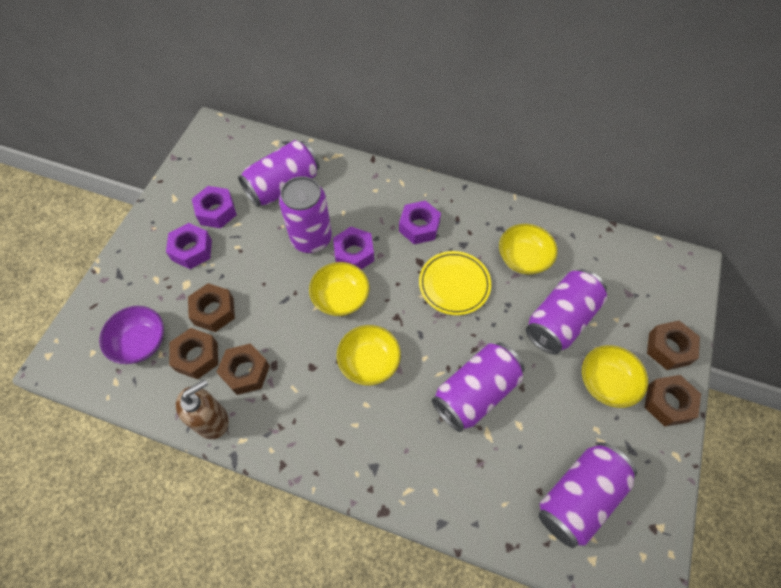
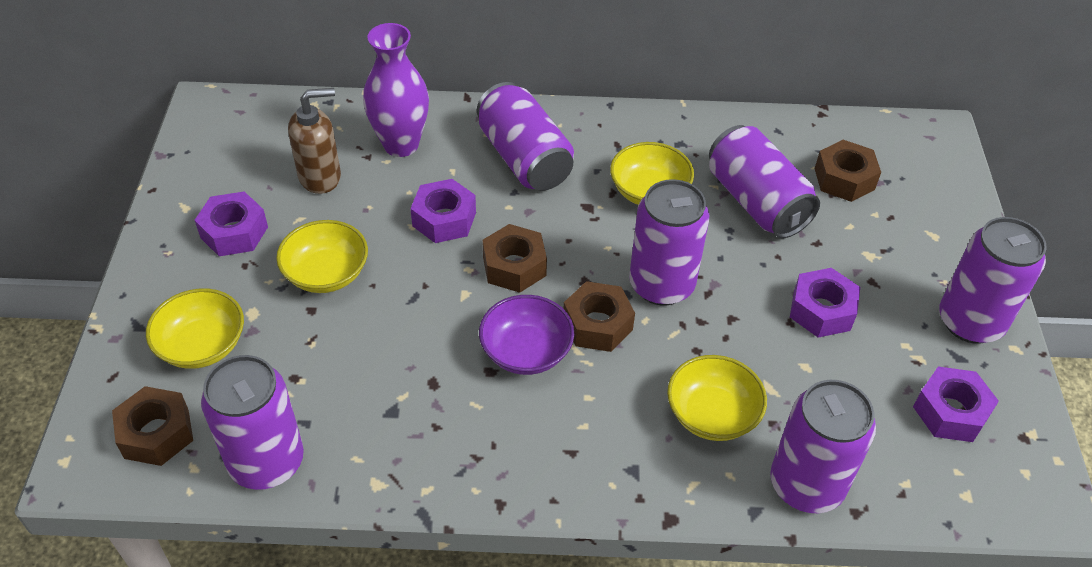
brown nut: [169,328,218,380] [188,283,235,332] [217,343,270,395] [644,375,701,427] [647,320,700,370] = 5 -> [112,386,193,466] [482,224,547,293] [564,281,635,352] [815,140,881,202] = 4
purple can: [238,140,319,207] [279,176,332,253] [432,342,525,432] [526,269,607,354] [538,442,637,548] = 5 -> [201,355,304,490] [477,82,574,191] [629,179,709,306] [709,125,820,238] [770,380,876,513] [939,217,1047,344] = 6
purple vase: none = 0 -> [363,23,429,157] = 1
yellow plate: [419,251,491,315] = 1 -> none = 0

